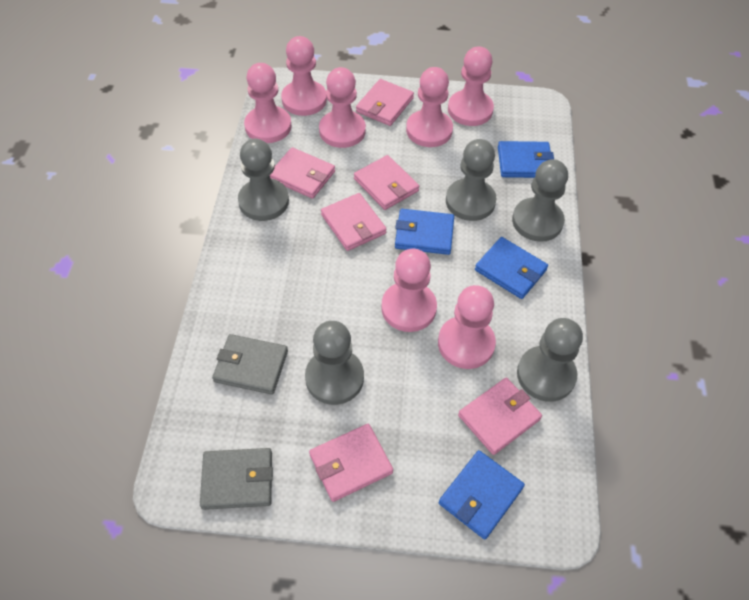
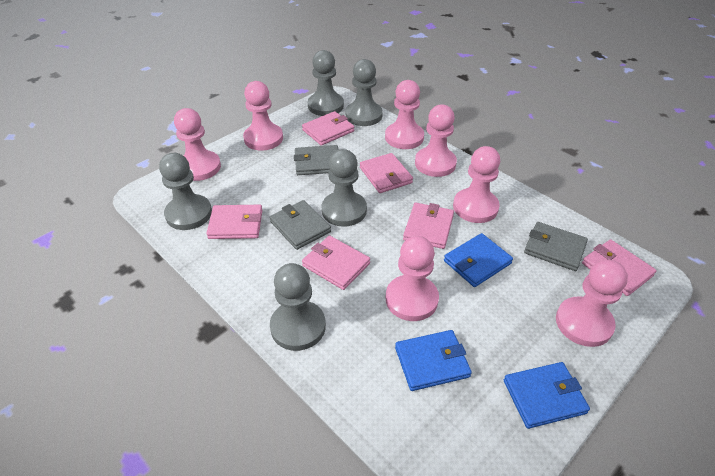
blue wallet: [395,209,454,255] [439,450,525,540] [475,237,548,299] [498,141,554,178] = 4 -> [395,330,472,391] [444,233,513,287] [504,362,590,429] = 3
grey wallet: [200,448,273,510] [212,334,288,395] = 2 -> [270,200,331,250] [294,145,339,175] [524,222,588,271] = 3

